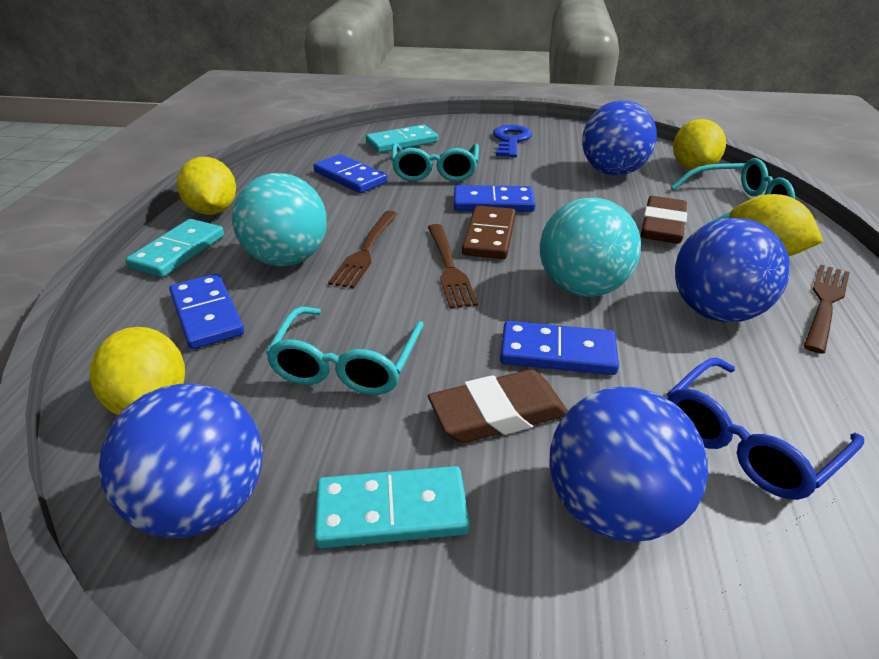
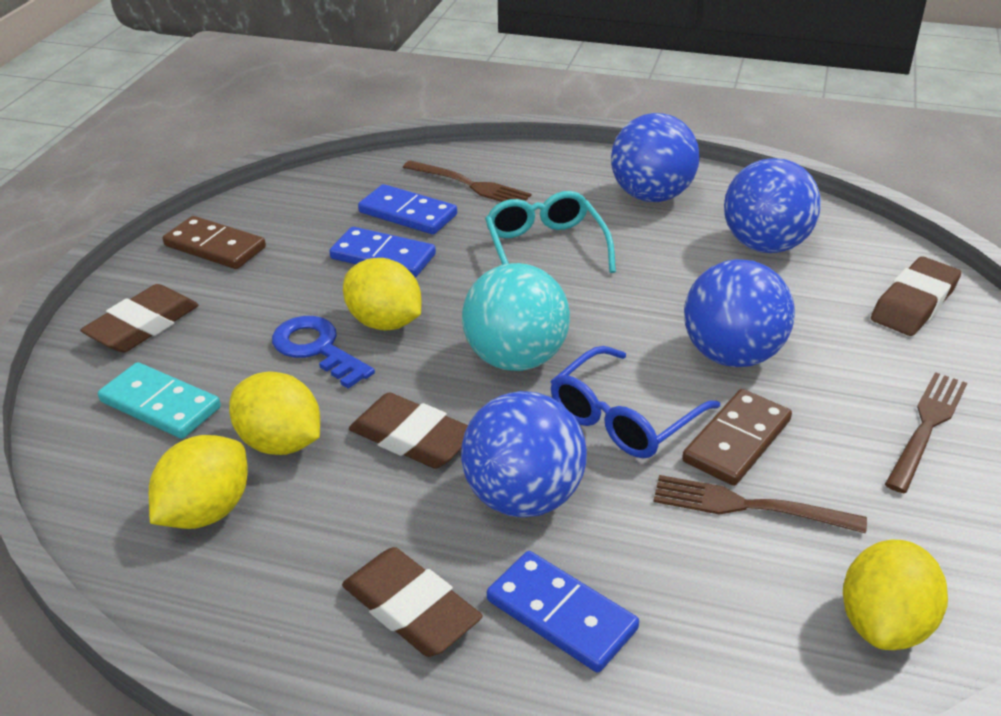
blue domino: [169,274,244,349] [313,154,388,193] [454,185,536,212] [500,321,619,375] = 4 -> [329,227,436,278] [358,184,457,235] [487,551,639,672] = 3
brown domino: [462,206,516,259] = 1 -> [163,216,266,269] [682,389,792,486] = 2
brown eraser: [428,369,568,443] [641,196,687,244] = 2 -> [80,284,199,353] [342,547,483,657] [349,393,468,469] [871,256,961,336] = 4
turquoise ball: [232,173,327,267] [540,198,641,297] = 2 -> [462,263,570,371] = 1
turquoise domino: [126,219,224,277] [314,466,470,548] [366,125,438,153] = 3 -> [98,362,221,439] = 1
turquoise glasses: [265,307,424,395] [391,143,479,182] [671,158,795,224] = 3 -> [485,191,616,273] = 1

